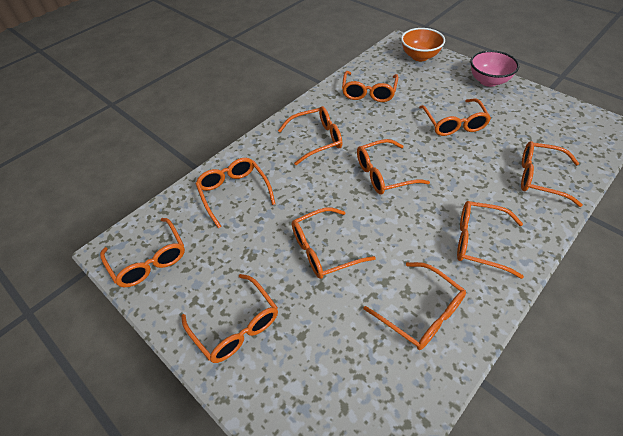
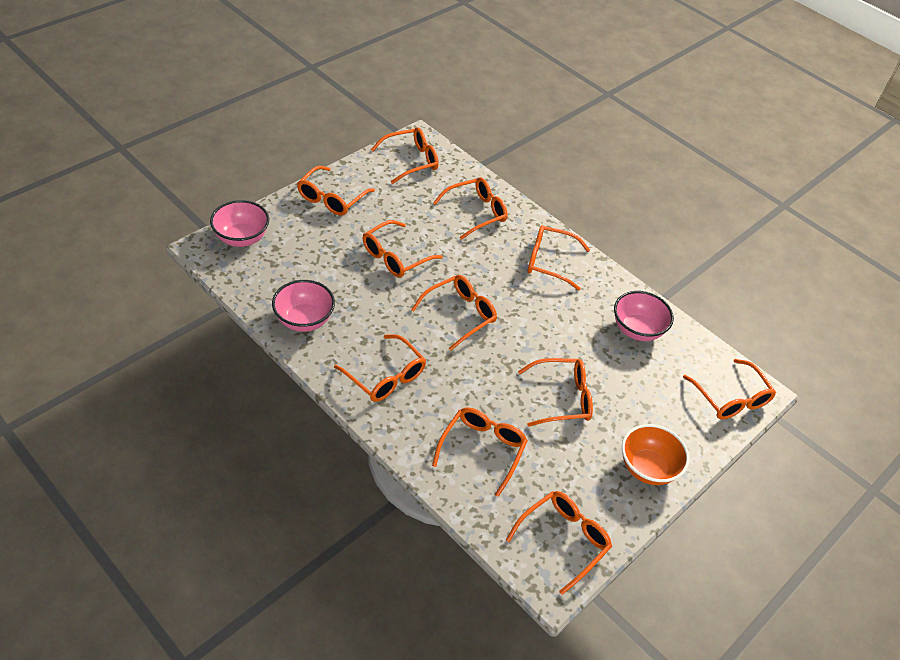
pink bowl: [470,50,519,87] = 1 -> [210,200,269,247] [272,280,335,332] [614,291,674,341] = 3

